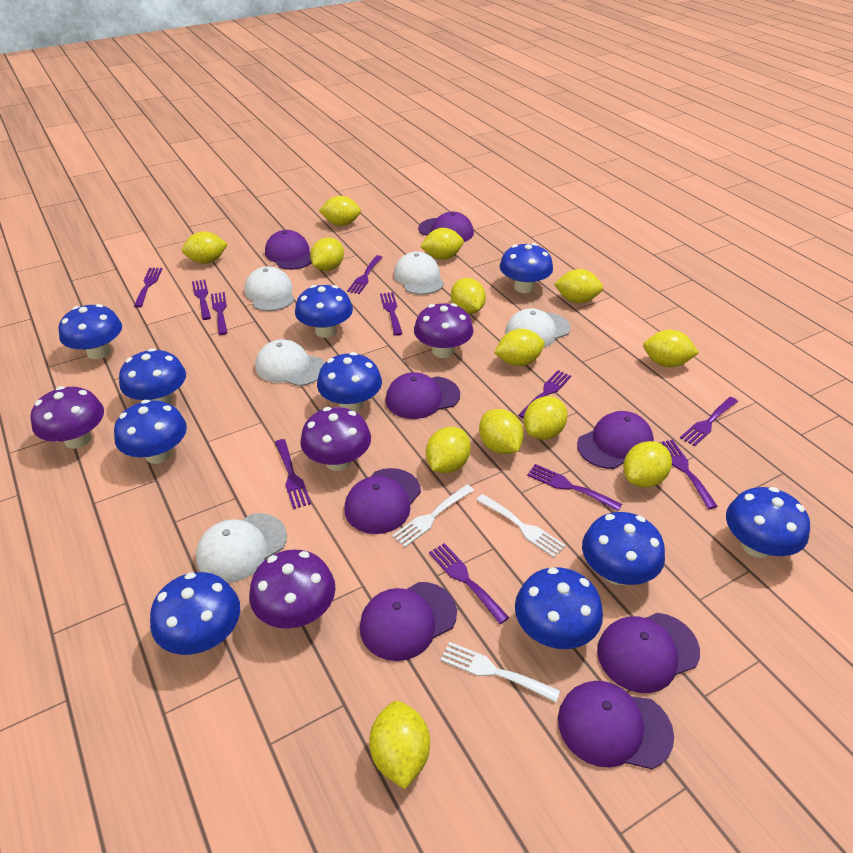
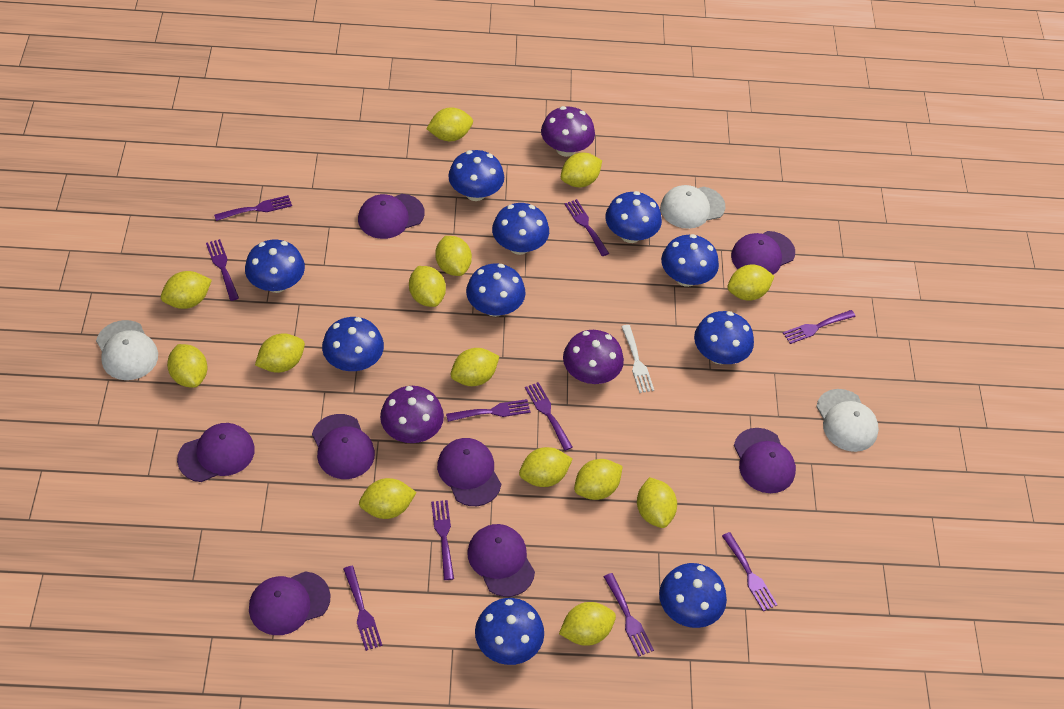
purple fork: [134,268,162,307] [192,279,211,320] [211,292,227,335] [275,439,311,509] [347,255,383,294] [380,292,402,336] [429,543,509,624] [518,370,571,419] [527,464,622,511] [658,440,718,509] [680,397,738,446] = 11 -> [206,239,239,301] [214,195,292,221] [343,566,382,651] [431,500,454,580] [446,399,531,422] [525,382,573,451] [565,199,609,256] [603,573,654,657] [722,532,778,611] [783,310,856,344] = 10
purple mushroom: [31,386,104,449] [249,550,335,629] [300,407,371,471] [414,303,473,358] = 4 -> [380,386,444,443] [541,106,595,157] [563,330,624,384] = 3
white cap: [196,513,287,583] [244,266,295,311] [255,339,325,386] [394,252,444,295] [505,308,570,347] = 5 -> [96,320,158,380] [661,185,725,229] [816,389,879,452] = 3
white fork: [392,485,474,547] [441,642,560,702] [476,494,566,558] = 3 -> [621,325,654,393] = 1
yellow lemon: [182,231,228,264] [310,237,344,271] [319,196,361,226] [369,701,430,789] [420,228,464,260] [426,427,471,473] [451,278,486,314] [479,409,524,454] [494,329,545,366] [523,396,568,440] [554,269,603,303] [623,441,672,488] [643,330,699,367] = 13 -> [161,271,212,309] [167,344,207,388] [255,333,305,373] [359,478,417,519] [409,266,446,307] [426,107,473,141] [435,236,472,276] [451,348,499,386] [519,447,572,487] [559,602,616,646] [561,153,602,187] [574,459,623,500] [637,477,677,528] [727,264,774,301] = 14

